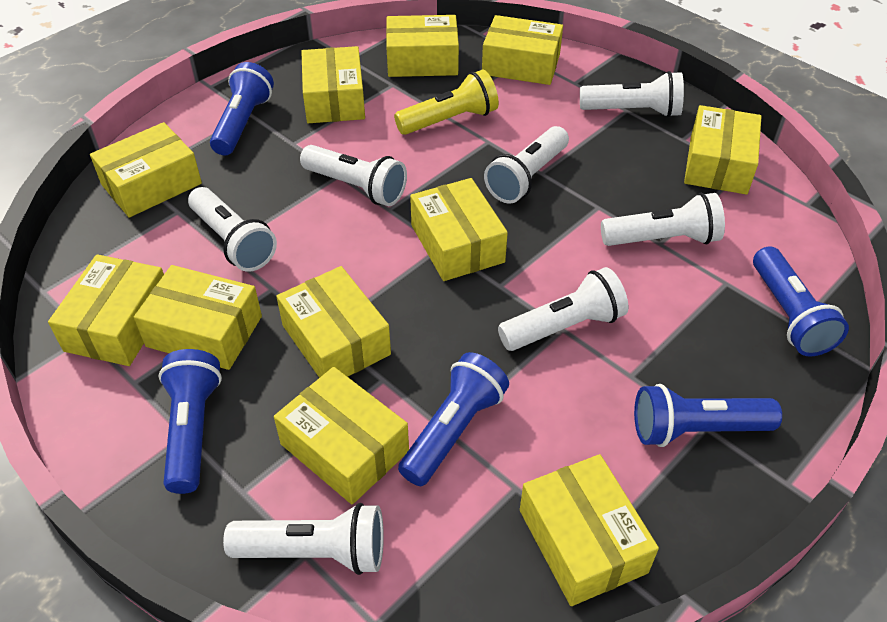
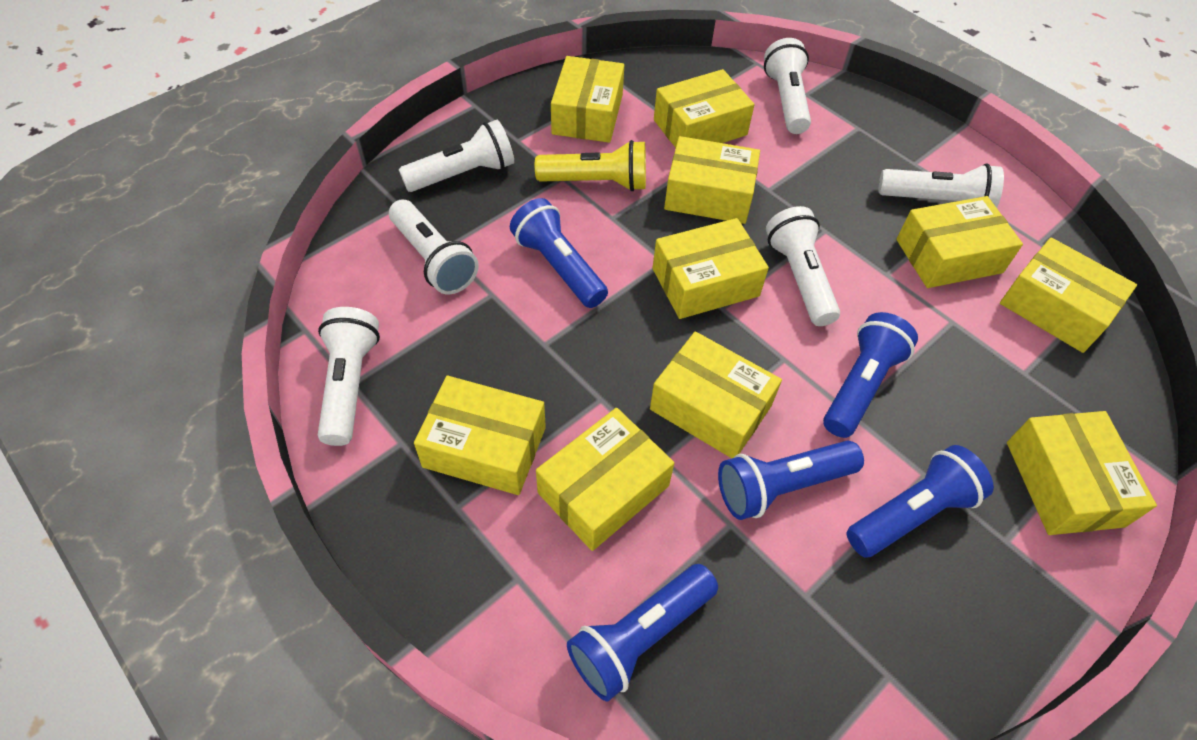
white flashlight: [188,187,277,272] [223,503,384,575] [300,145,407,206] [484,126,569,204] [498,267,628,351] [580,71,684,118] [601,193,725,246] = 7 -> [318,307,380,446] [389,200,479,294] [399,120,514,192] [764,38,811,134] [766,206,840,326] [878,164,1004,208] = 6
yellow box: [48,254,164,366] [90,122,202,218] [134,265,262,370] [274,367,409,505] [276,266,391,378] [301,46,365,123] [386,15,459,77] [410,178,508,281] [482,15,563,85] [520,454,659,606] [684,105,762,195] = 11 -> [414,376,546,495] [536,408,674,551] [551,56,624,143] [650,331,782,458] [653,218,769,319] [654,69,755,148] [664,136,760,224] [896,196,1023,288] [1000,237,1137,353] [1007,411,1157,535] = 10

